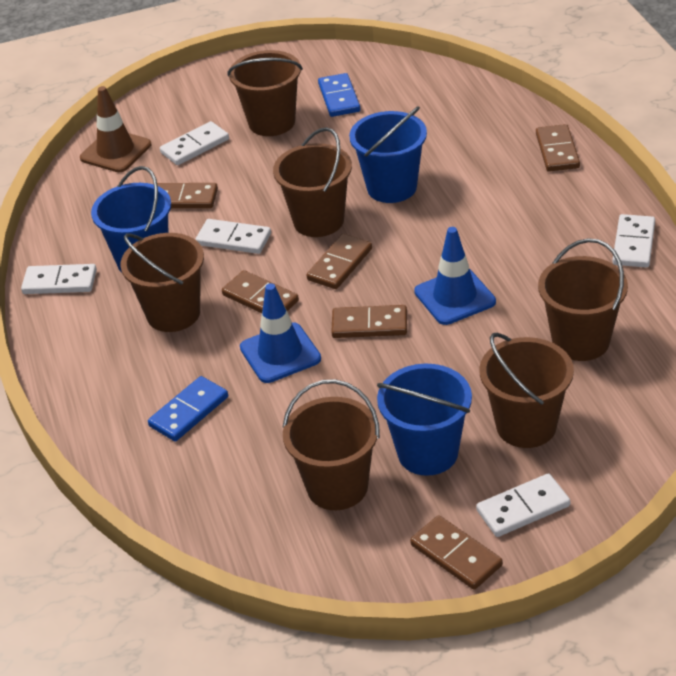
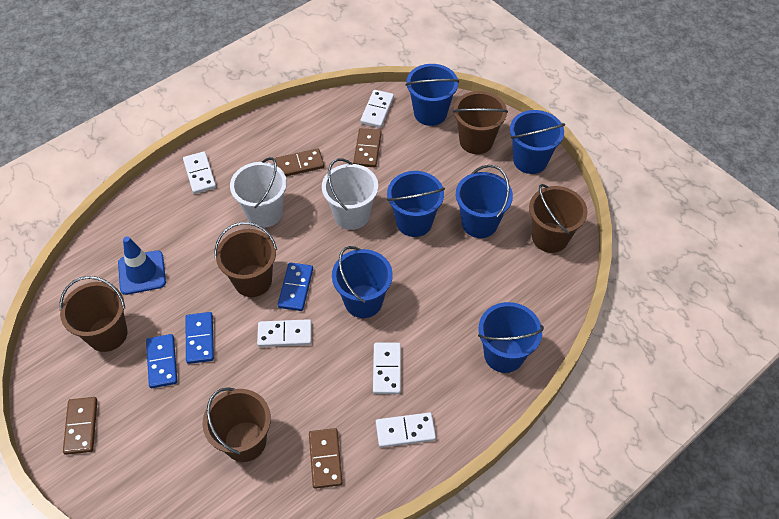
blue bucket: [91,166,171,273] [349,106,427,203] [377,364,472,476] = 3 -> [332,246,393,318] [387,171,445,237] [406,64,459,126] [456,165,513,238] [478,302,544,373] [510,110,565,174] = 6
blue domino: [148,376,228,441] [318,73,360,117] = 2 -> [146,334,178,388] [185,312,214,364] [277,262,313,311] = 3
blue traffic cone: [240,283,321,383] [414,227,496,325] = 2 -> [118,236,166,295] = 1
brown bucket: [120,233,204,332] [228,50,303,136] [273,127,352,237] [282,379,380,510] [479,333,574,448] [538,238,628,361] = 6 -> [60,276,128,352] [202,387,271,462] [214,222,277,297] [453,91,508,154] [529,184,588,253] = 5
brown domino: [153,183,218,209] [222,270,299,313] [307,234,372,289] [331,305,407,338] [410,515,503,590] [536,124,580,172] = 6 -> [63,397,98,455] [274,148,324,176] [309,428,342,489] [353,128,382,167] = 4
brown traffic cone: [80,86,151,172] = 1 -> none = 0
white bucket: none = 0 -> [230,157,287,228] [322,158,378,230] = 2

